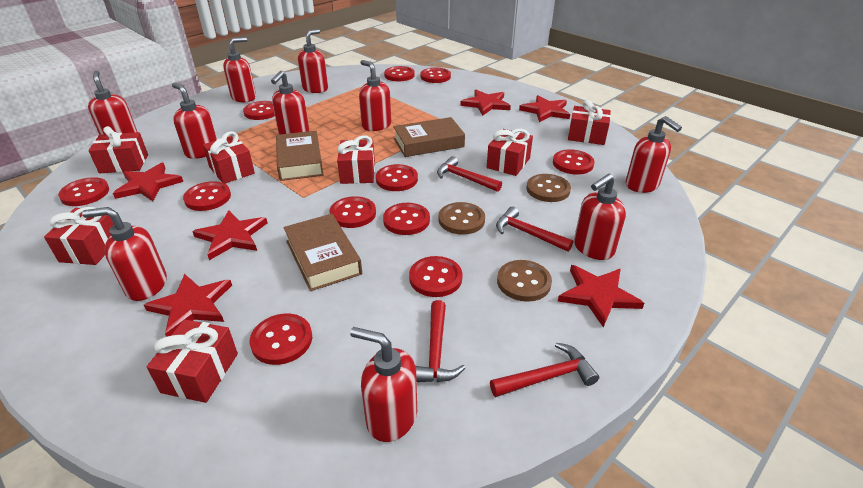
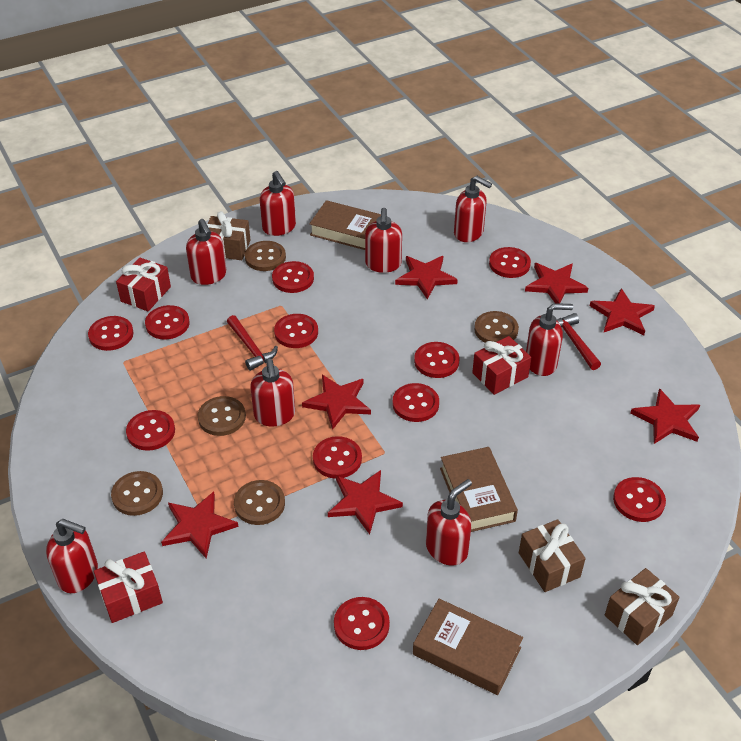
brown button: [438,202,485,235] [497,260,552,302] [527,174,571,202] = 3 -> [111,471,163,516] [198,396,246,436] [234,480,285,525] [245,241,286,271] [474,311,519,343] = 5
brown gift: none = 0 -> [207,211,250,260] [519,519,586,592] [605,568,680,645] = 3
red gift: [44,207,114,265] [88,126,148,173] [147,319,238,403] [203,131,255,184] [337,135,375,184] [487,129,533,176] [568,100,611,145] = 7 -> [94,552,163,623] [116,257,171,311] [472,336,532,395] = 3
red hammer: [415,300,465,382] [437,156,502,192] [490,343,599,397] [496,207,573,252] = 4 -> [227,315,278,371] [557,313,601,370] = 2
red soap dispenser: [82,207,167,301] [88,71,137,135] [172,83,217,159] [223,37,256,102] [271,71,310,134] [298,29,328,93] [350,327,417,442] [359,60,391,131] [574,173,626,260] [626,116,682,193] = 10 -> [46,519,98,593] [186,219,226,285] [251,359,295,427] [260,171,296,236] [365,208,402,273] [426,479,472,566] [454,176,492,242] [526,303,573,376] = 8
red star: [113,163,183,201] [144,274,232,337] [192,210,267,260] [460,90,511,116] [519,95,570,122] [558,265,644,327] = 6 -> [161,492,238,558] [302,375,371,430] [328,470,403,534] [395,256,458,300] [525,263,588,304] [590,288,655,335] [630,388,700,444] = 7

